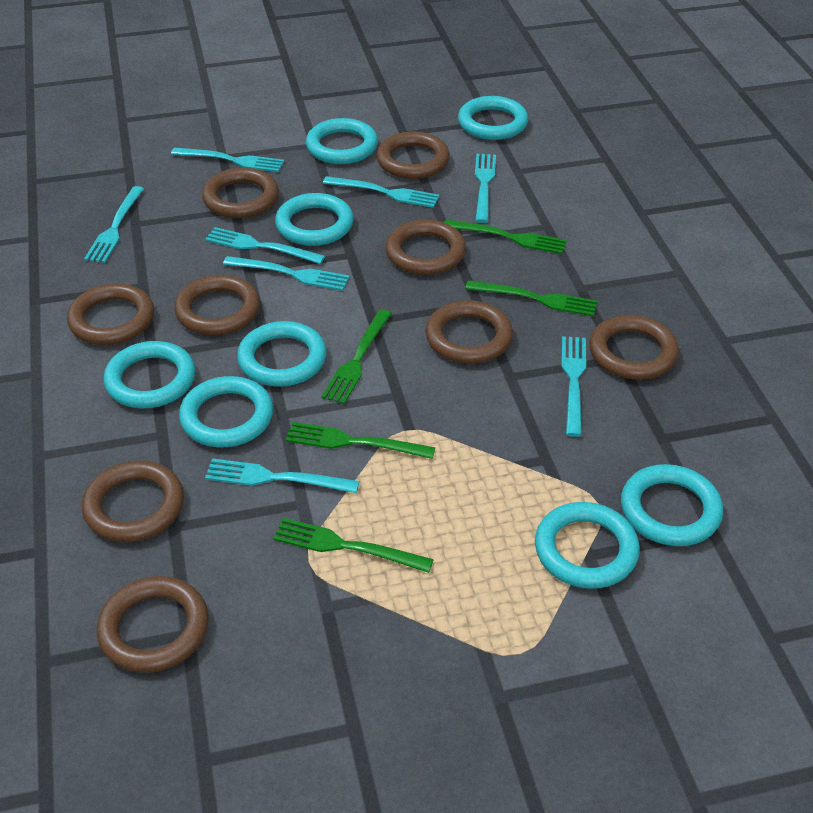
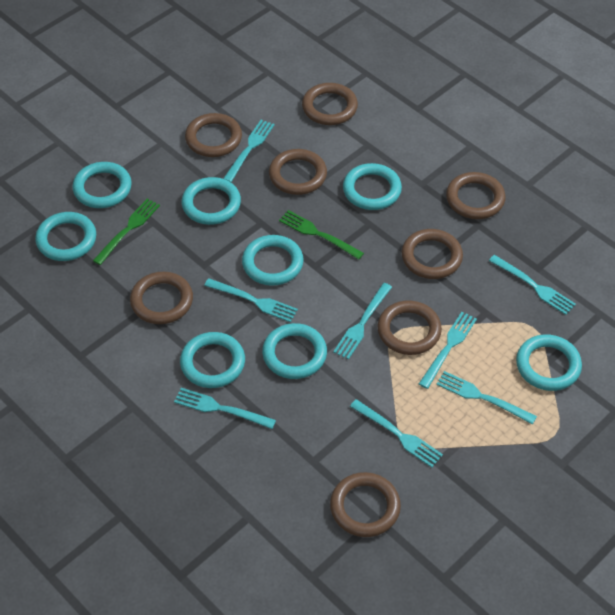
brown ring: [67,283,154,345] [82,461,184,542] [97,576,209,673] [174,275,260,335] [202,168,279,218] [376,132,450,179] [385,220,466,275] [425,300,513,364] [589,315,679,380] = 9 -> [130,272,193,324] [185,113,242,157] [269,149,327,195] [302,83,358,125] [330,472,401,537] [377,301,442,355] [402,229,463,279] [446,172,505,219] = 8
green fork: [273,518,434,573] [286,422,435,459] [322,309,392,404] [444,219,567,254] [465,280,598,316] = 5 -> [93,199,160,265] [279,210,364,260] = 2

